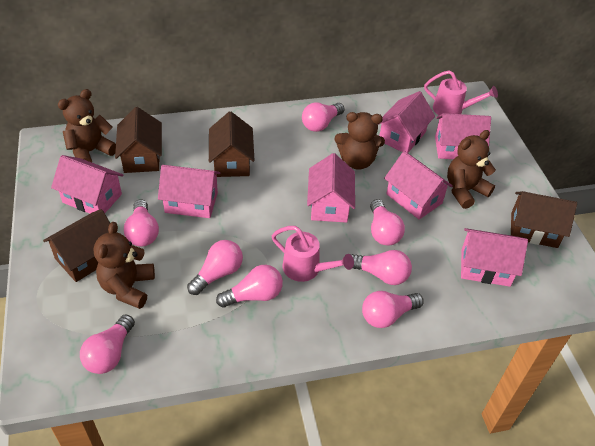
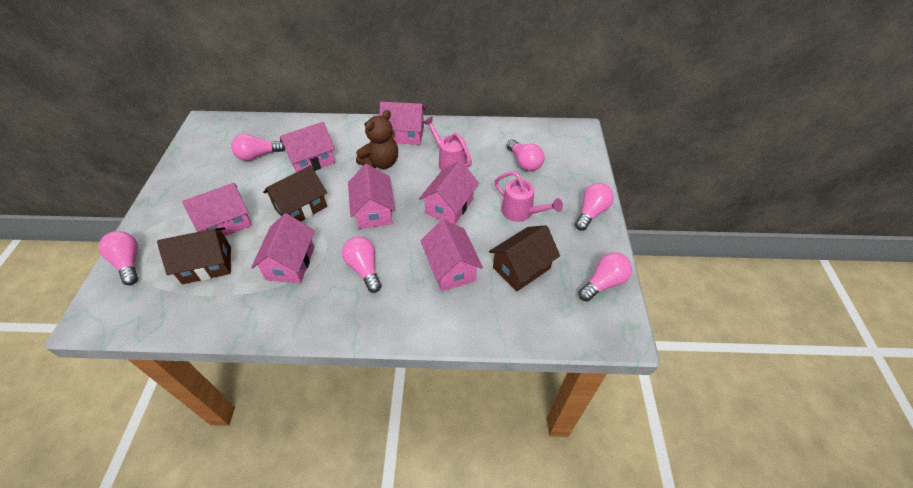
brown house: [43,209,110,282] [115,107,162,173] [209,111,255,177] [511,191,577,248] = 4 -> [157,227,231,284] [263,165,327,222] [489,225,560,292] = 3
brown teddy bear: [58,89,116,162] [94,222,155,309] [334,112,385,170] [447,130,496,209] = 4 -> [356,110,398,169] = 1
pink light bulb: [80,314,135,374] [124,199,159,247] [187,240,243,295] [216,265,283,308] [302,102,344,132] [350,250,412,285] [362,291,424,328] [370,199,405,246] = 8 -> [99,231,138,285] [231,134,285,161] [342,237,381,293] [506,139,545,171] [575,183,614,231] [578,252,632,302] = 6

